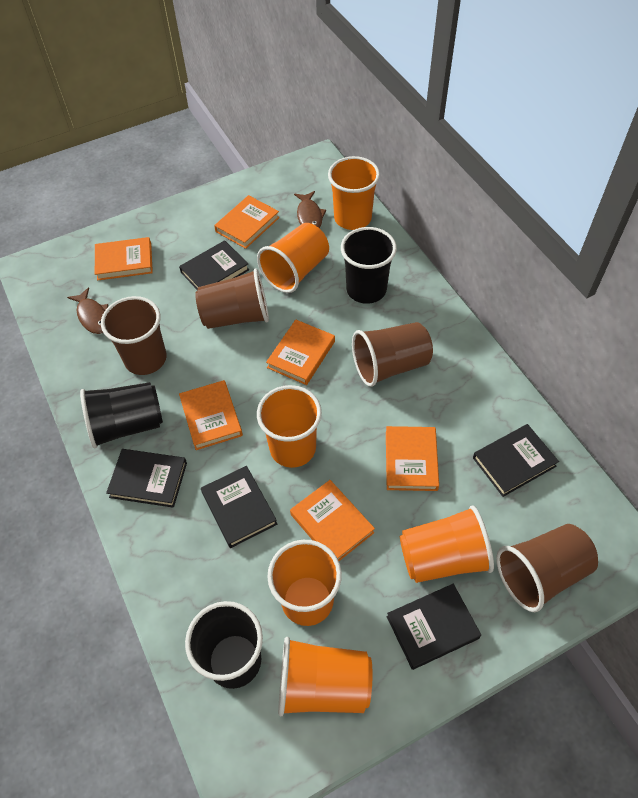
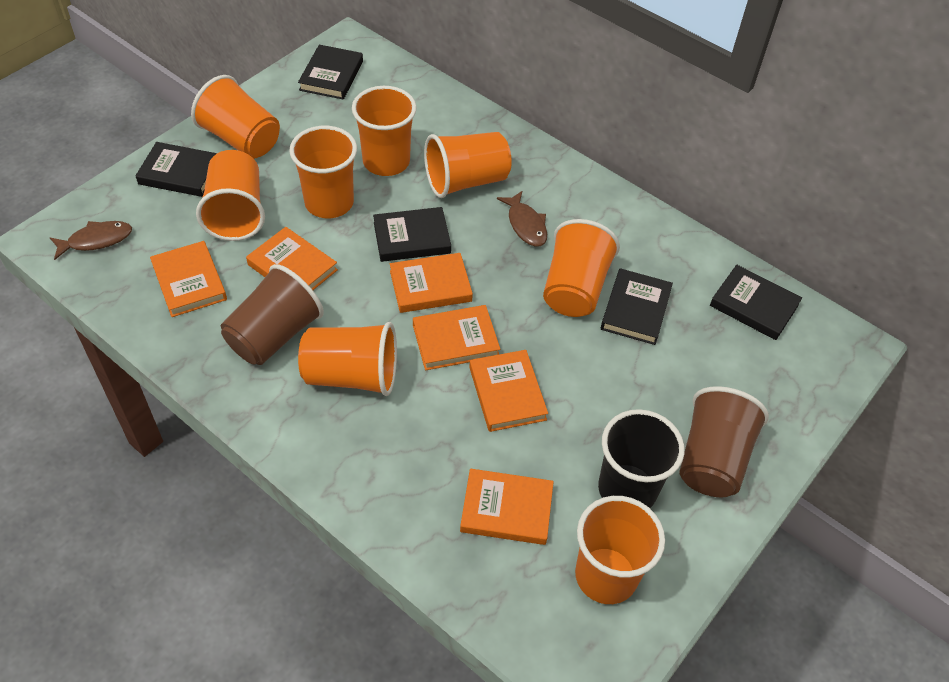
black cup: [80,382,163,448] [185,601,263,689] [341,227,397,304] = 3 -> [598,409,684,508] = 1
brown cup: [101,296,167,375] [195,268,269,329] [352,322,433,387] [496,524,598,612] = 4 -> [221,264,324,365] [679,386,769,497] = 2
orange cup: [257,223,329,293] [257,385,322,468] [267,540,342,626] [278,637,372,716] [328,156,380,230] [400,505,494,583] = 6 -> [191,75,280,159] [196,150,265,241] [289,126,357,218] [298,322,397,396] [352,86,417,176] [424,132,512,198] [543,219,620,317] [575,496,665,604] = 8

